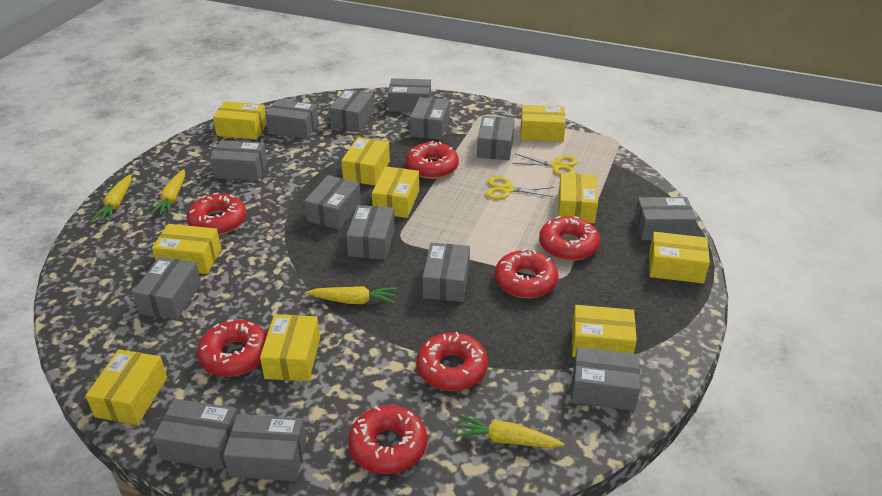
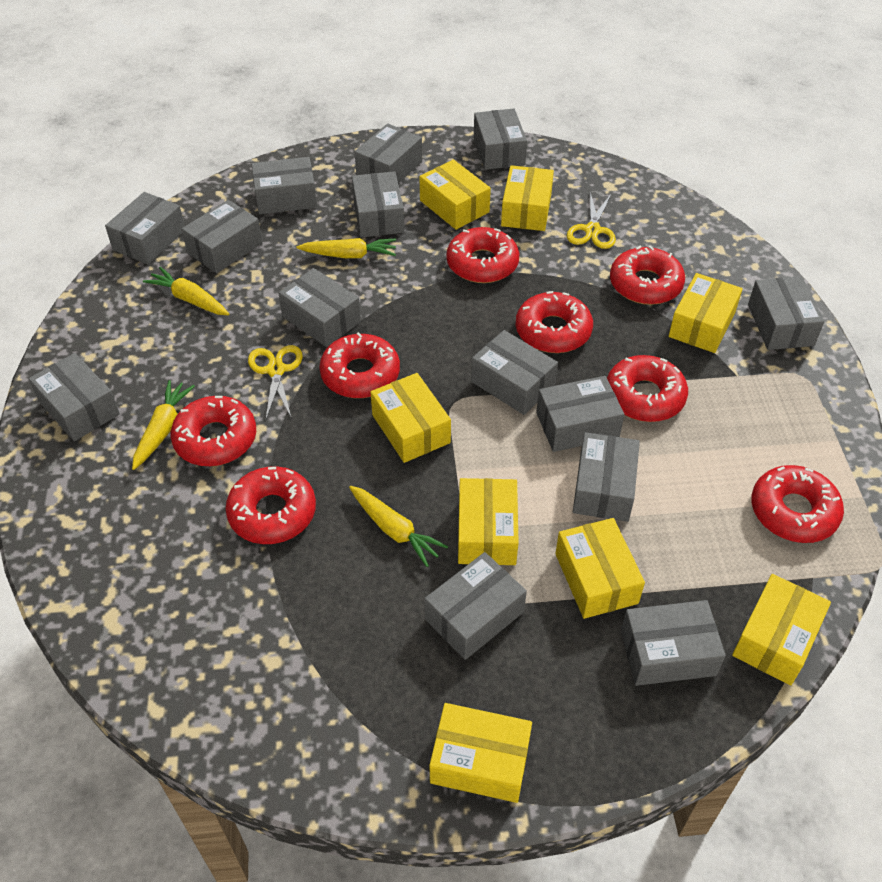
red donut: [187,193,247,235] [197,319,267,377] [348,405,427,474] [406,141,459,179] [416,332,488,391] [495,249,559,298] [539,216,600,261] = 7 -> [171,396,256,466] [225,466,316,544] [319,332,400,398] [446,227,519,283] [516,291,593,353] [607,355,688,422] [610,246,685,305] [751,465,844,543] = 8
yellow box: [85,349,167,425] [152,224,222,274] [213,101,267,140] [260,314,320,381] [341,137,390,186] [372,166,419,218] [521,105,566,142] [558,173,598,223] [572,305,637,357] [649,232,710,284] = 10 -> [371,373,451,463] [419,159,491,230] [430,703,532,803] [458,478,519,565] [501,165,554,231] [555,518,645,619] [669,273,743,353] [732,574,831,685] = 8

